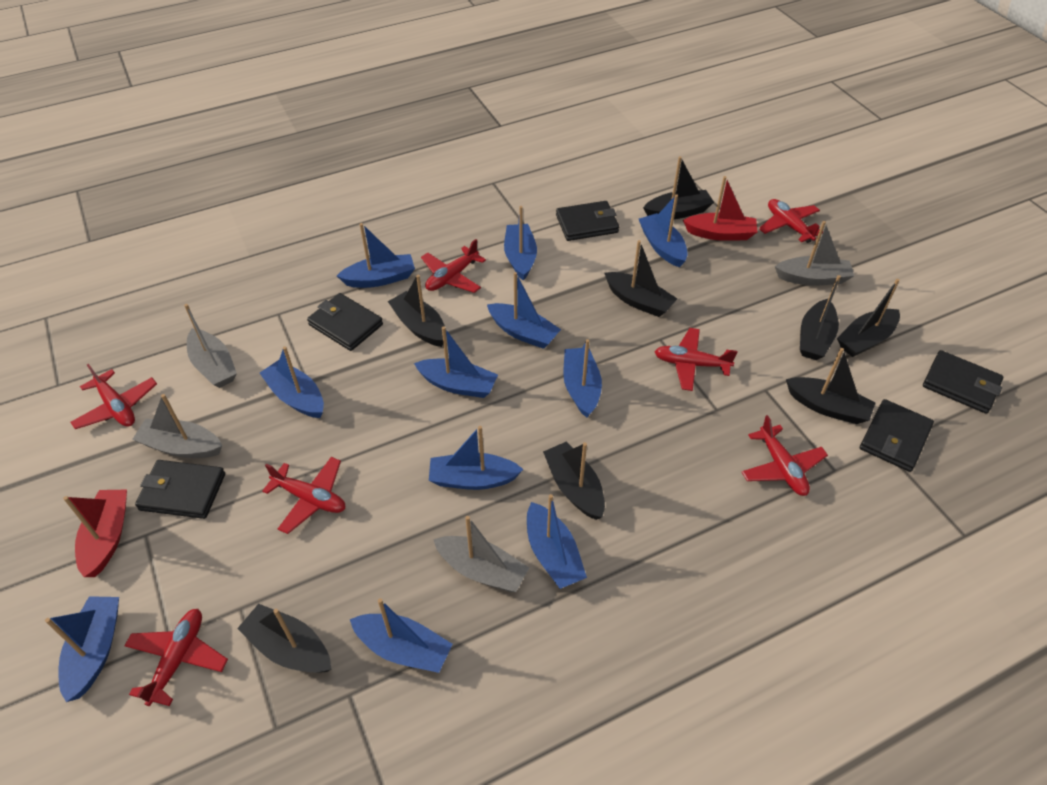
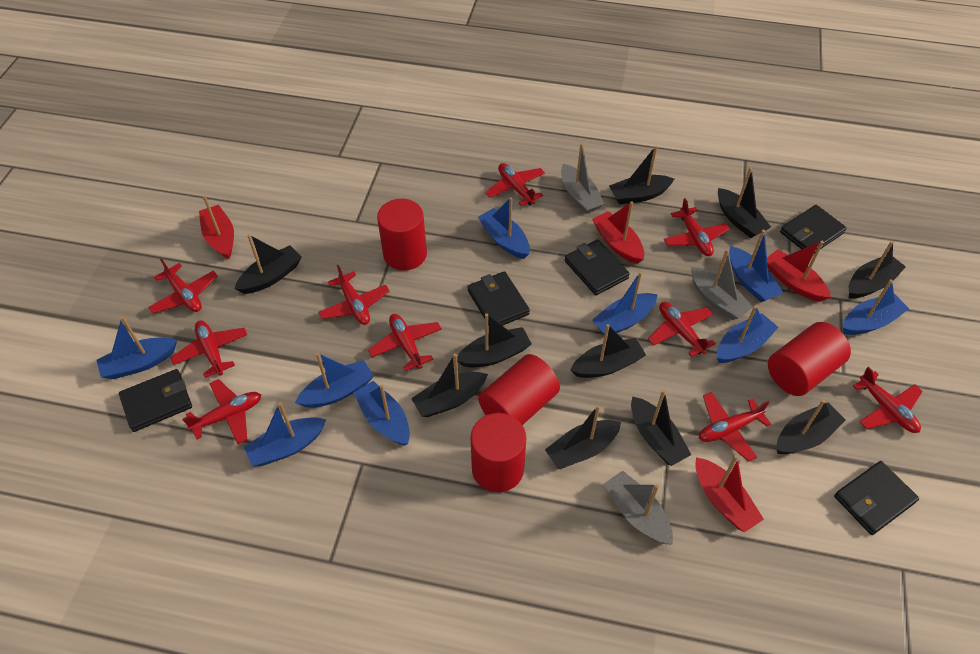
black boat: [237,604,331,673] [388,275,446,347] [543,442,605,520] [605,240,677,317] [643,156,714,219] [786,348,876,424] [800,275,841,360] [837,279,900,357] = 8 -> [235,234,302,294] [411,354,488,417] [457,313,532,367] [545,405,621,469] [570,324,646,378] [609,146,674,204] [631,390,691,466] [718,167,771,238] [777,400,846,454] [849,241,906,298] = 10
blue boat: [45,596,119,702] [260,346,324,418] [337,223,415,288] [350,598,453,673] [414,326,498,398] [429,426,523,490] [487,272,561,349] [504,206,537,281] [527,494,587,589] [563,339,602,418] [639,194,688,267] = 11 -> [96,316,177,379] [244,402,326,466] [295,353,374,408] [354,381,410,446] [478,197,530,259] [592,272,657,335] [717,305,779,363] [729,230,783,302] [843,279,909,335] = 9
grey boat: [132,394,222,458] [184,304,237,388] [433,516,529,592] [775,221,854,286] = 4 -> [561,143,604,214] [604,470,673,545] [691,249,753,320] = 3
red boat: [63,490,127,577] [683,176,757,241] = 2 -> [199,196,234,259] [592,201,644,264] [695,455,764,532] [767,241,831,302] = 4
red cylinder: none = 0 -> [377,199,427,271] [471,413,526,492] [478,354,560,425] [768,322,851,396] = 4
red plane: [70,364,157,429] [124,609,228,706] [262,457,345,534] [421,239,486,293] [655,328,738,391] [742,415,828,496] [759,199,823,243] = 7 -> [148,258,218,313] [170,320,247,378] [182,379,261,444] [318,265,390,325] [368,314,442,371] [485,163,545,206] [648,302,716,357] [664,198,730,256] [699,392,771,462] [853,367,923,433] = 10

